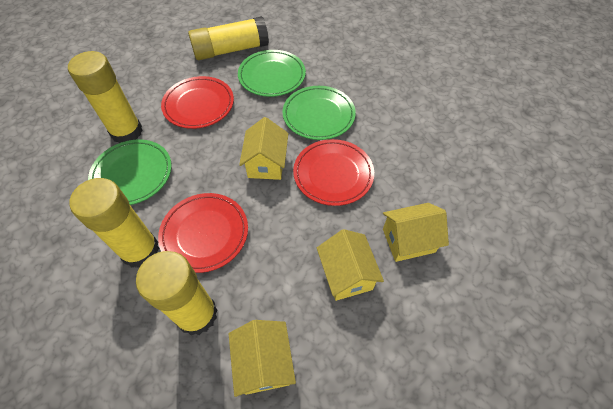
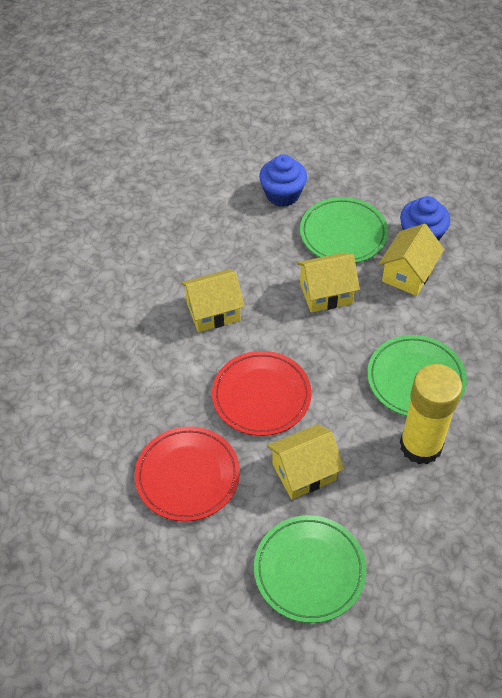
blue cupcake: none = 0 -> [259,154,307,207] [400,196,450,241] = 2
red plate: [158,193,248,273] [161,76,234,129] [293,139,374,206] = 3 -> [135,426,240,522] [212,351,311,436] = 2
yellow glue stick: [68,51,143,143] [69,178,159,268] [136,251,217,335] [188,16,269,60] = 4 -> [400,364,463,464] = 1

